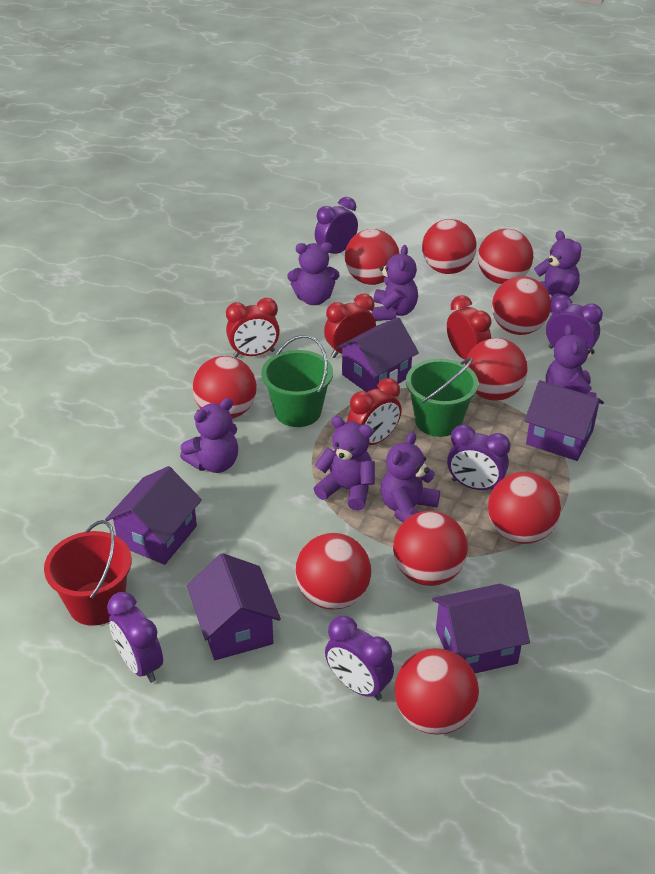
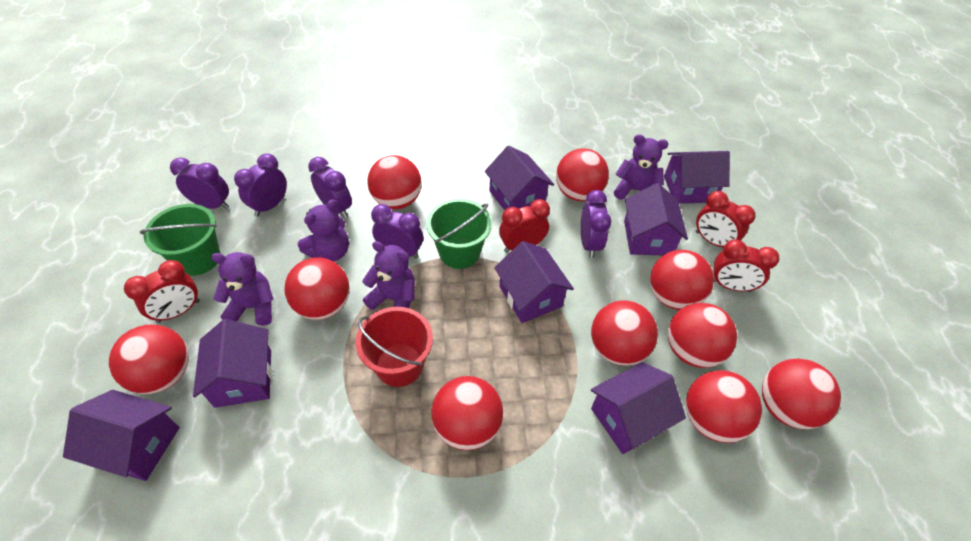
purple house: [105,466,202,565] [187,553,281,660] [336,317,419,392] [432,584,530,673] [525,380,604,461] = 5 -> [63,390,180,481] [193,319,272,408] [485,146,554,210] [494,241,574,323] [591,362,686,454] [624,183,688,255] [664,151,730,204] = 7
purple teddy bear: [180,398,238,473] [287,242,340,305] [314,416,375,511] [372,245,418,321] [381,432,440,522] [534,230,582,313] [546,325,597,397] = 7 -> [211,252,274,326] [298,199,349,262] [362,241,415,310] [614,134,668,200] = 4

